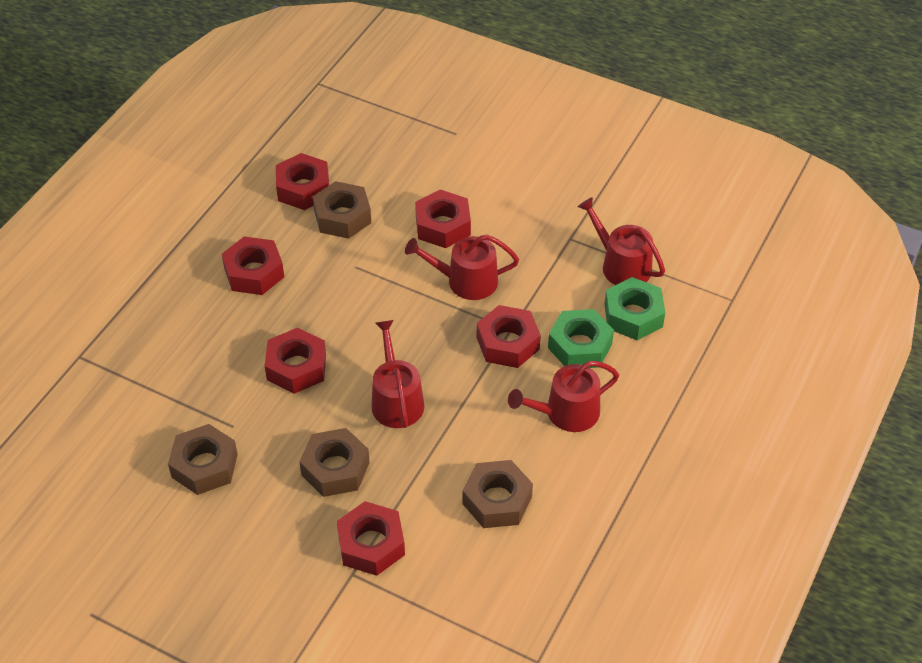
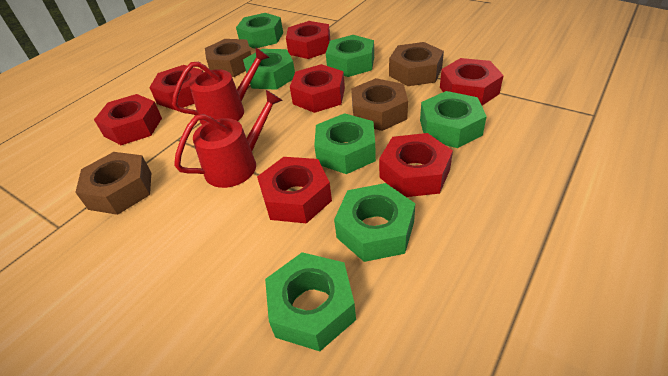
green nut: [548,309,614,368] [604,277,665,340] = 2 -> [236,13,283,49] [243,49,295,90] [265,252,356,351] [314,113,376,174] [326,35,374,77] [334,183,415,262] [420,91,487,148] = 7
red nut: [222,236,284,295] [265,328,326,394] [276,153,329,210] [337,501,405,576] [415,190,471,248] [477,305,541,368] = 6 -> [94,94,162,145] [149,65,203,110] [257,157,332,224] [286,21,331,59] [290,64,345,113] [379,133,453,197] [440,58,504,106] = 7
red watering can: [372,320,424,428] [405,235,519,300] [508,361,619,432] [578,197,665,285] = 4 -> [172,48,270,125] [174,90,283,188] = 2

